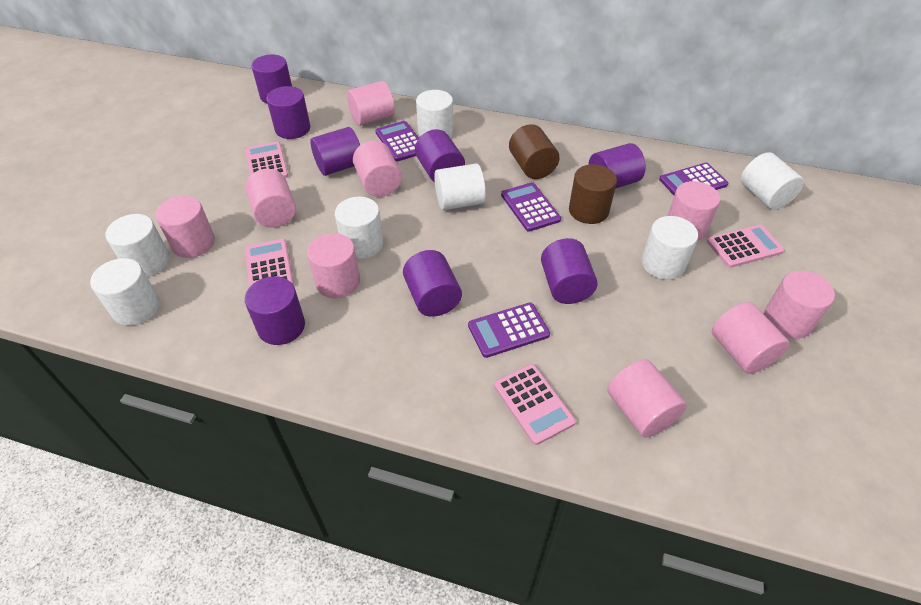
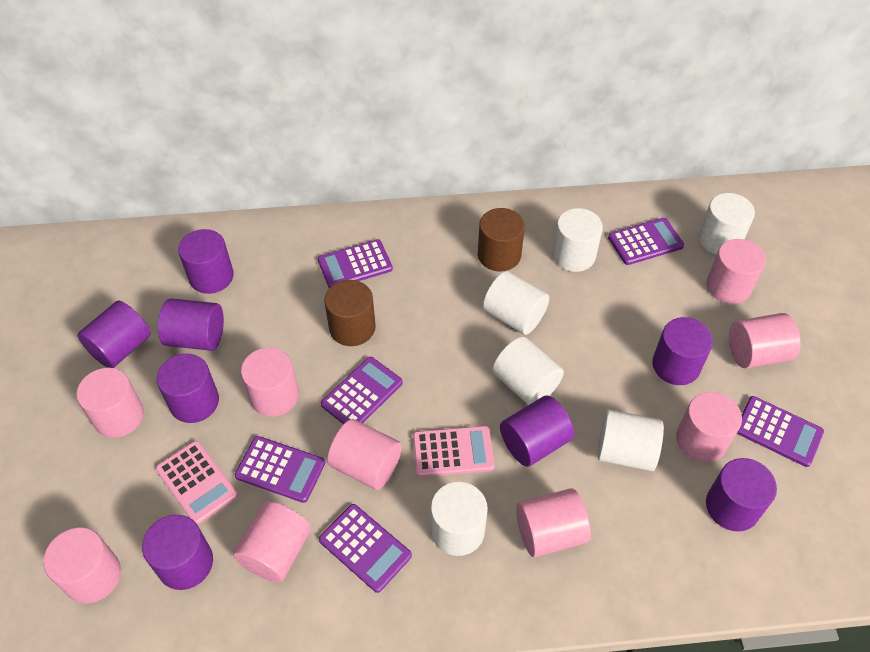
pink calculator: [245,142,289,178] [245,239,294,287] [494,364,576,445] [707,224,784,268] = 4 -> [156,441,238,525] [413,426,495,477] = 2
purple calculator: [375,121,419,162] [468,303,550,358] [501,182,561,232] [659,163,728,195] = 4 -> [235,436,325,503] [318,239,393,288] [319,504,412,593] [321,357,403,424] [608,218,684,265] [737,396,824,467] = 6
white cylinder: [90,258,160,326] [106,214,170,277] [335,197,383,259] [416,90,453,138] [434,163,486,210] [641,216,698,280] [741,152,804,210] = 7 -> [431,482,488,556] [483,271,549,335] [493,337,564,405] [552,208,603,272] [597,410,664,471] [698,193,755,255] = 6

